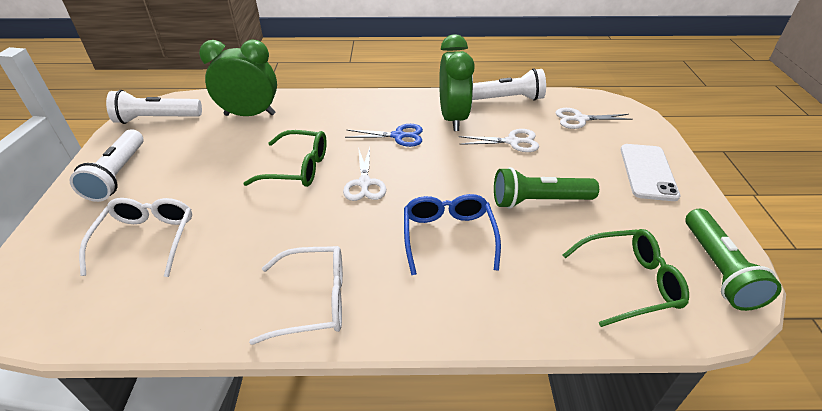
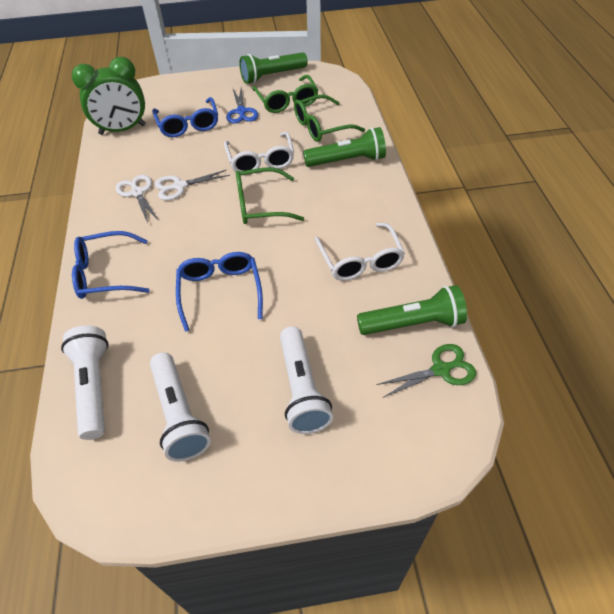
blue glasses: [404,194,501,276] = 1 -> [72,231,149,299] [152,97,218,137] [176,252,263,332] = 3
green clock: [199,39,277,116] [439,34,475,131] = 2 -> [72,57,146,135] = 1
green flashlight: [494,167,599,209] [685,209,782,311] = 2 -> [239,52,308,84] [303,127,386,167] [357,285,467,335] = 3
green glasses: [243,130,327,187] [563,229,689,327] = 2 -> [236,168,304,224] [252,75,318,113] [294,94,365,142] = 3
green scissors: none = 0 -> [376,344,476,398] = 1
white phone: [621,144,680,201] = 1 -> none = 0
white scissors: [343,147,386,201] [459,129,539,152] [556,108,633,129] = 3 -> [116,175,159,223] [155,170,230,200] = 2

